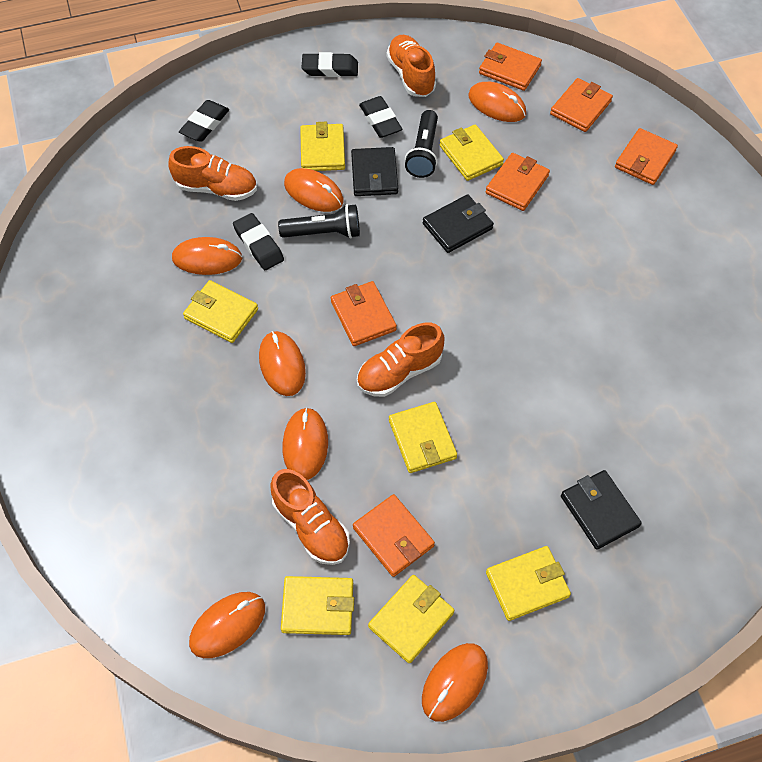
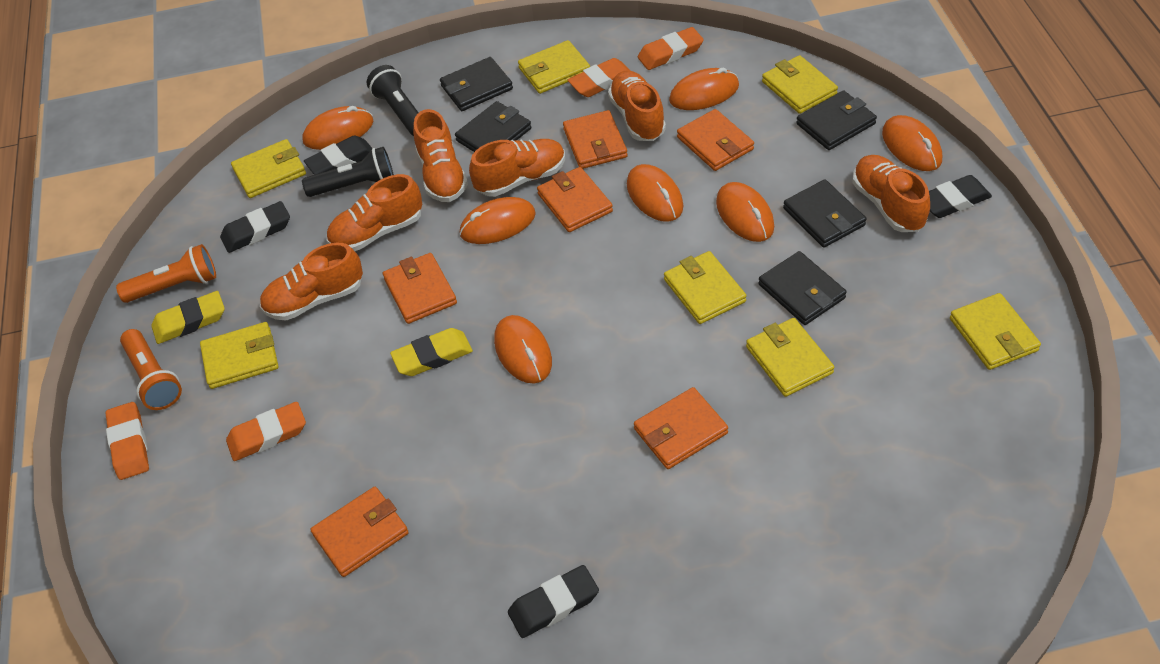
black wallet: [351,147,398,196] [423,194,494,253] [561,470,642,550] = 3 -> [440,57,513,111] [455,101,532,152] [758,251,847,325] [783,179,866,247] [796,90,877,150] = 5
orange eraser: none = 0 -> [105,402,149,480] [226,402,306,461] [568,58,631,97] [638,27,704,70] = 4
orange flashlight: none = 0 -> [116,244,216,303] [120,329,182,410] = 2
orange shoe: [168,146,257,201] [270,469,350,565] [357,323,445,397] [387,35,436,97] = 4 -> [260,243,363,321] [327,174,422,251] [413,109,468,202] [469,139,565,197] [608,70,666,141] [852,155,930,232] = 6
yellow eraser: none = 0 -> [151,291,225,344] [390,328,473,376] = 2

